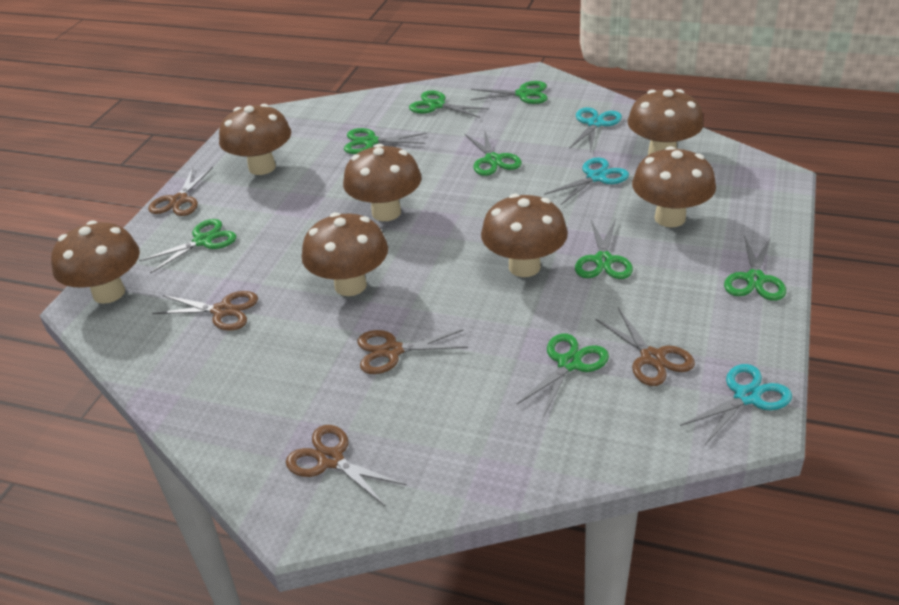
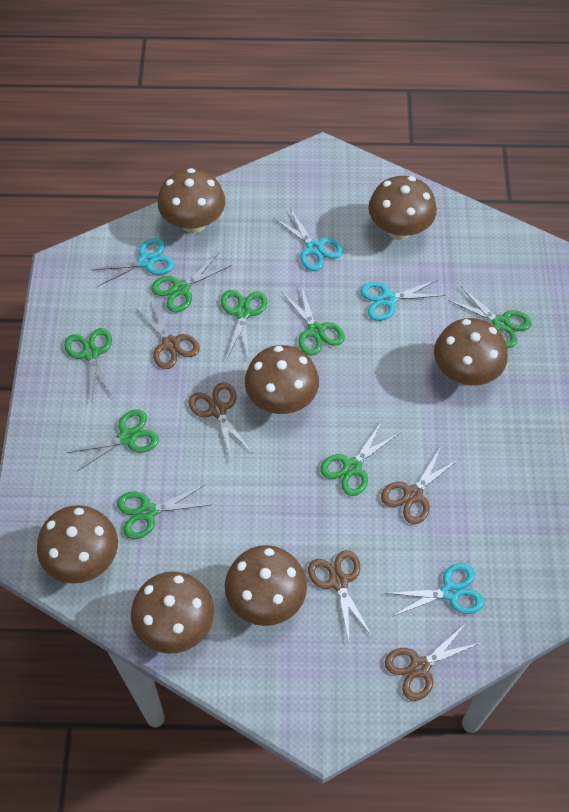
turquoise scissors: [544,157,629,205] [569,107,622,153] [680,364,792,445] = 3 -> [92,238,174,287] [274,208,343,271] [360,279,445,321] [387,563,484,617] = 4

